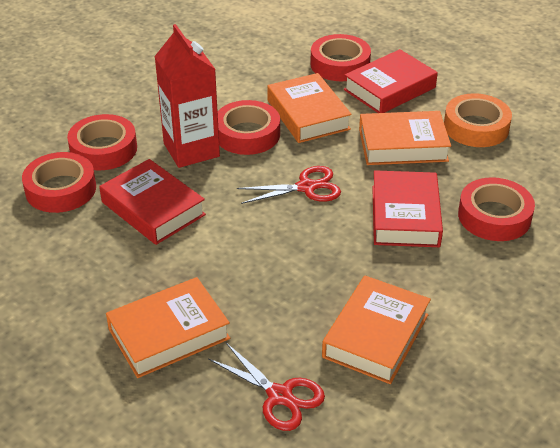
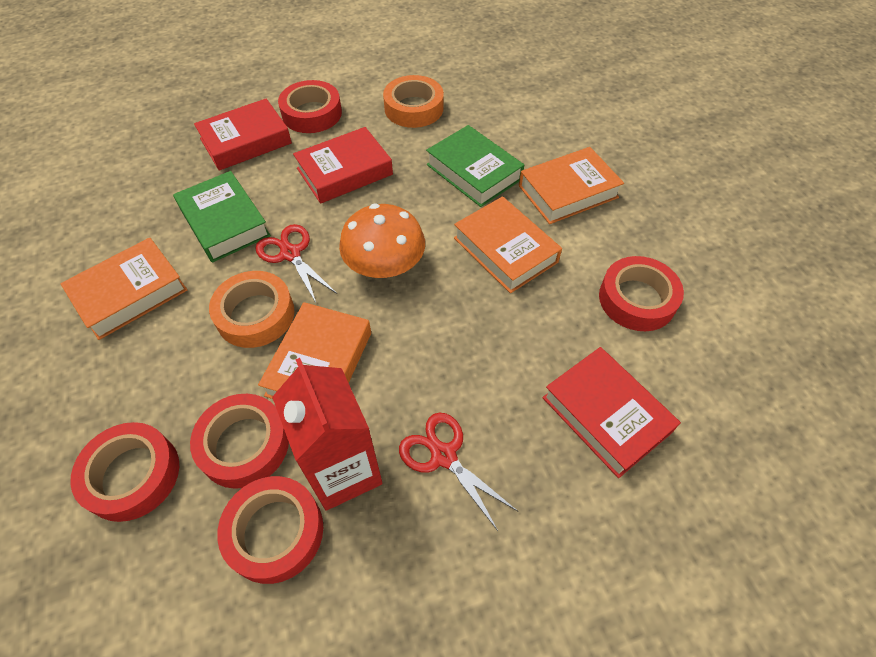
green book: none = 0 -> [173,171,271,263] [426,125,524,207] = 2
orange mushroom: none = 0 -> [339,204,425,278] = 1
orange tape: [444,93,512,147] = 1 -> [209,271,294,348] [383,75,444,128] = 2

